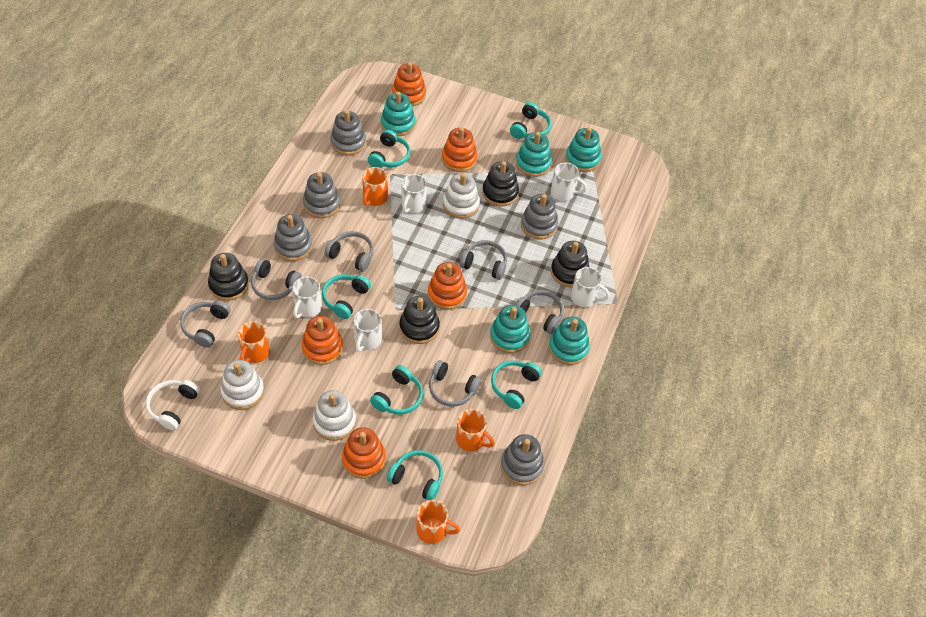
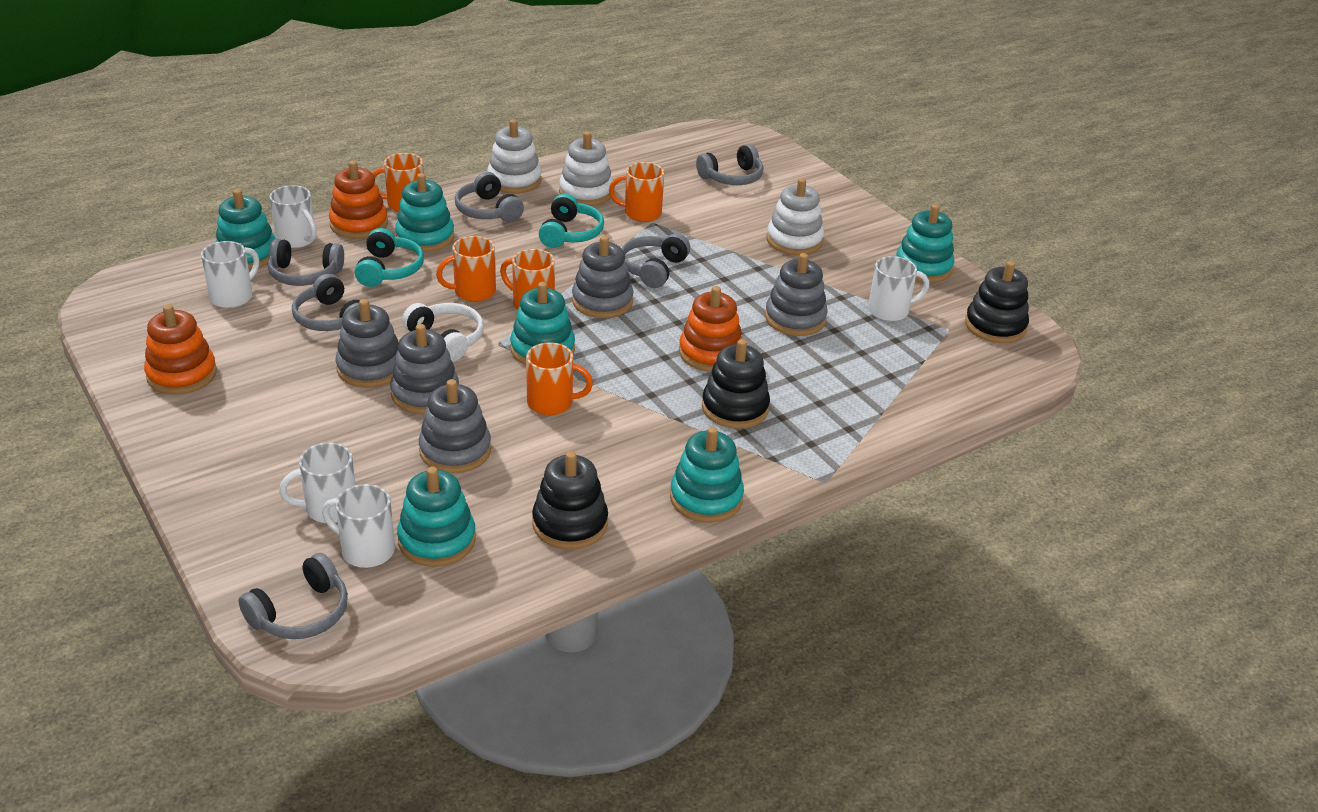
black stacking toy: [208,253,249,301] [400,296,440,344] [482,161,519,207] [551,241,589,287] = 4 -> [532,451,608,549] [702,339,770,429] [965,261,1029,343] = 3
orange mug: [238,321,270,363] [362,167,388,206] [416,500,460,544] [456,409,495,452] = 4 -> [372,153,424,212] [436,236,496,302] [500,249,555,310] [526,342,593,415] [609,162,664,222] = 5
orange stacking toy: [302,316,343,365] [342,427,386,479] [392,62,426,106] [428,262,467,310] [442,127,477,172] = 5 -> [144,304,217,395] [329,161,388,239] [679,286,742,372] = 3
turquoise headphones: [322,274,371,319] [368,129,410,168] [370,365,423,415] [387,450,443,500] [491,360,542,409] [510,102,551,139] = 6 -> [355,228,424,287] [539,194,604,248] = 2
turquoise stacking toy: [381,91,416,136] [490,305,530,353] [516,132,552,177] [549,317,590,365] [566,127,601,172] = 5 -> [216,189,276,270] [395,173,454,252] [397,466,476,567] [510,282,575,365] [670,427,744,523] [896,204,955,283] = 6

